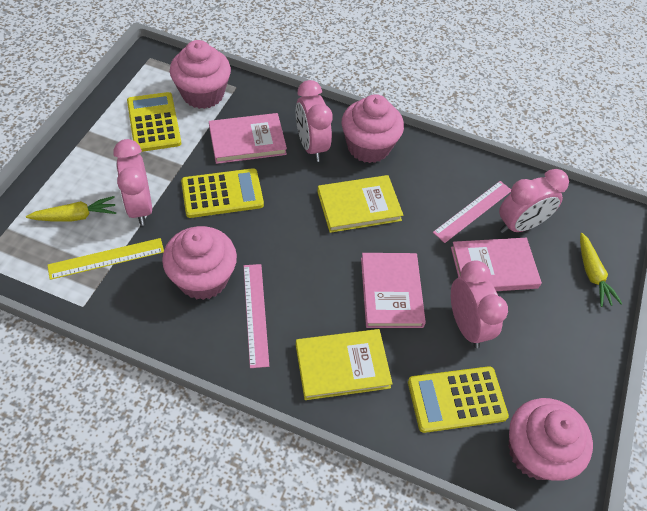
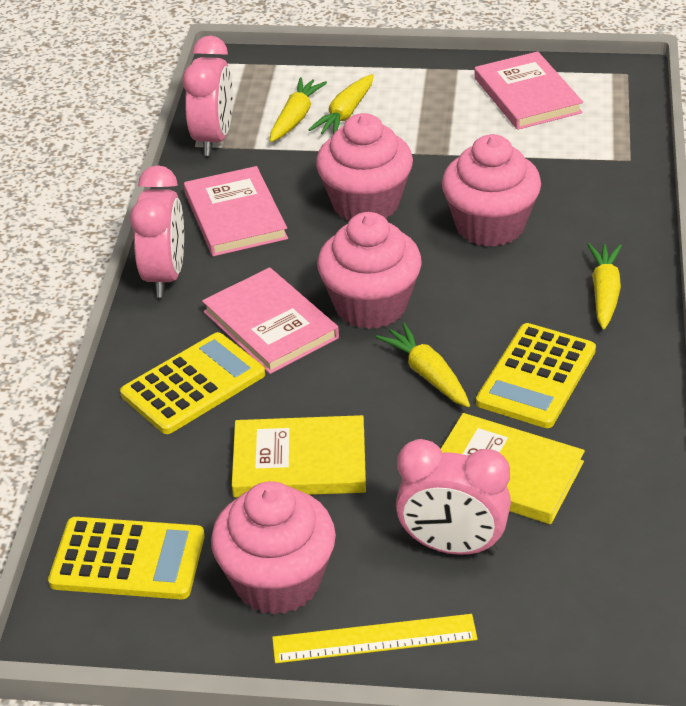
pink clock: [114,139,152,226] [296,80,333,162] [451,260,508,348] [499,169,569,233] = 4 -> [130,165,184,297] [183,35,233,156] [396,439,511,555] = 3
pink ruler: [244,264,269,368] [433,181,511,243] = 2 -> none = 0
yellow carrot: [26,196,116,221] [580,233,623,307] = 2 -> [270,77,327,142] [308,74,374,134] [376,323,470,407] [587,243,622,329] = 4

